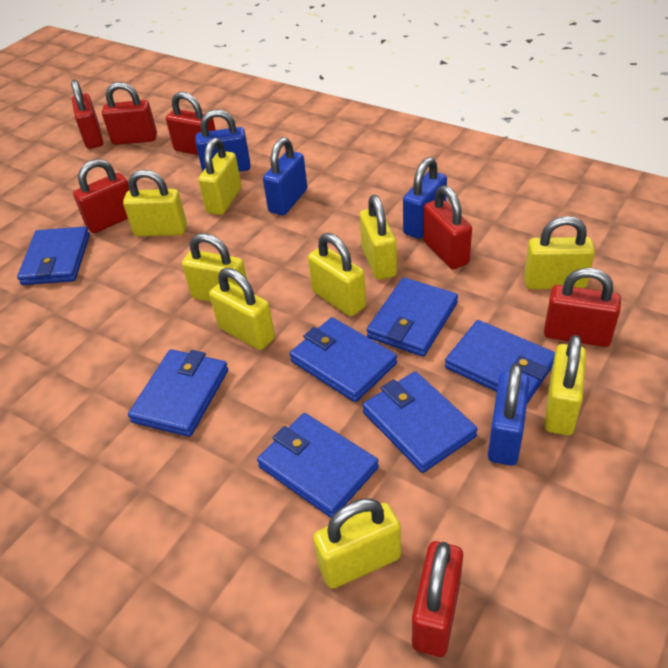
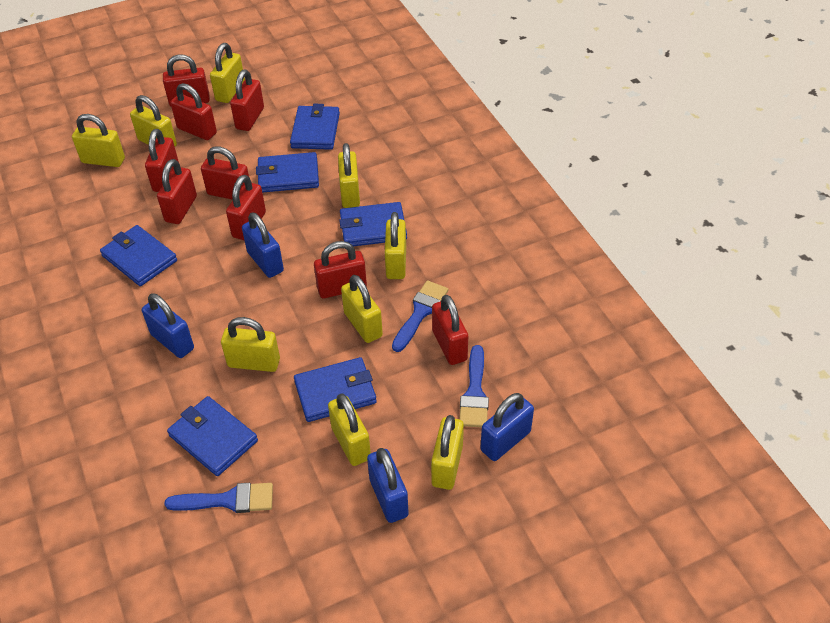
blue brush: none = 0 -> [164,483,273,513] [392,280,448,352] [460,345,489,428] = 3
blue wallet: [17,226,90,285] [128,349,228,437] [257,413,379,518] [290,317,397,402] [362,371,478,473] [367,277,458,357] [445,320,555,404] = 7 -> [100,225,177,286] [167,396,258,476] [256,152,319,193] [290,104,340,150] [294,357,377,422] [339,202,407,246] = 6
red padlock: [71,79,103,149] [73,159,129,233] [102,82,157,145] [166,92,216,155] [412,541,463,657] [423,185,472,269] [544,268,621,347] = 7 -> [145,129,179,192] [157,159,197,224] [163,54,210,107] [170,83,217,140] [201,146,249,200] [226,175,266,240] [230,70,264,131] [314,241,367,298] [432,295,468,365] = 9

